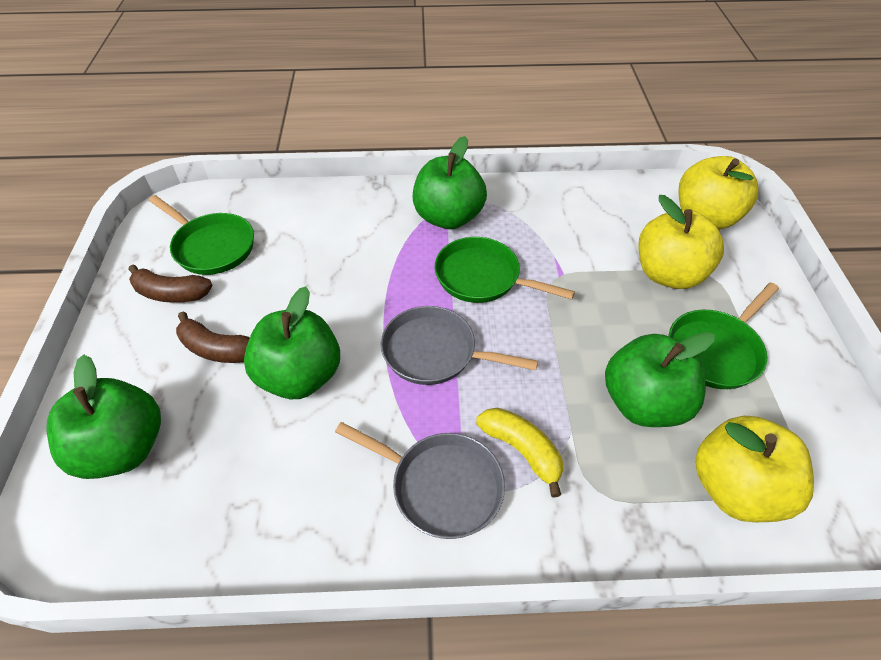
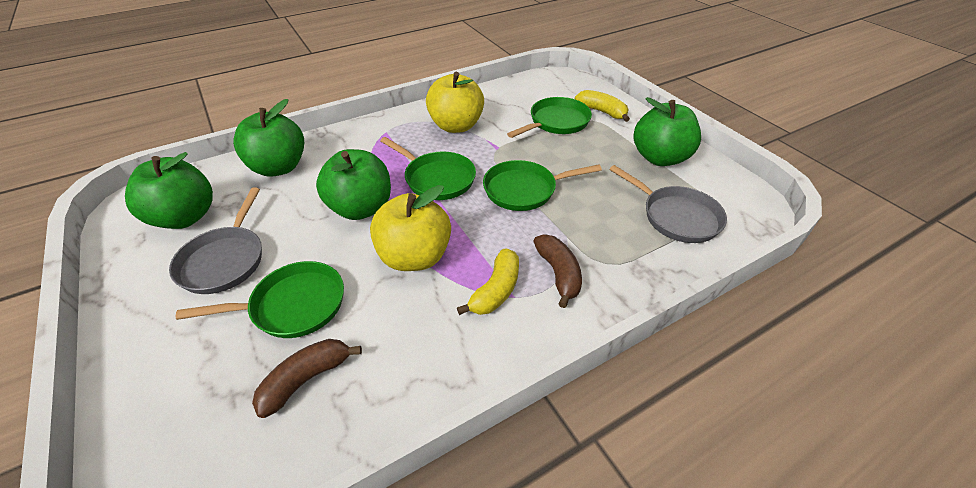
green pan: [149,195,254,275] [435,237,575,303] [669,282,779,389] = 3 -> [176,261,344,338] [380,137,476,200] [483,160,602,211] [507,97,592,138] = 4
yellow apple: [638,195,724,289] [678,156,758,230] [695,416,814,522] = 3 -> [370,185,451,271] [426,72,484,133] = 2
yellow banana: [476,408,563,498] = 1 -> [457,249,519,315] [575,90,630,122] = 2

